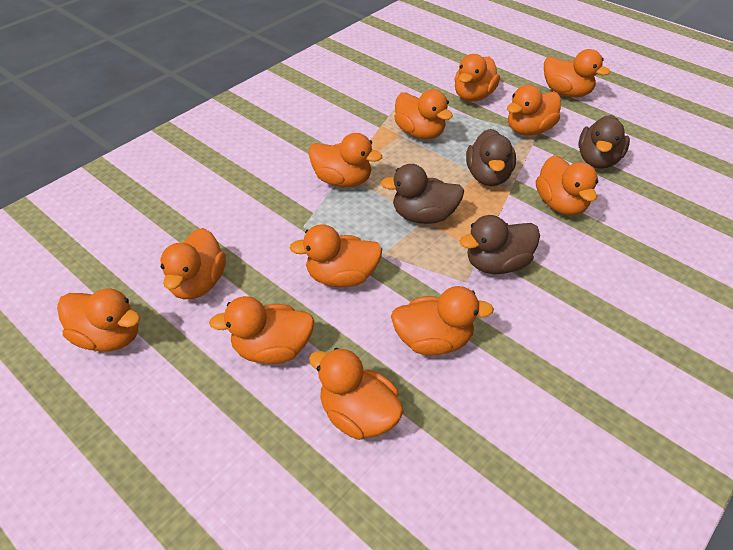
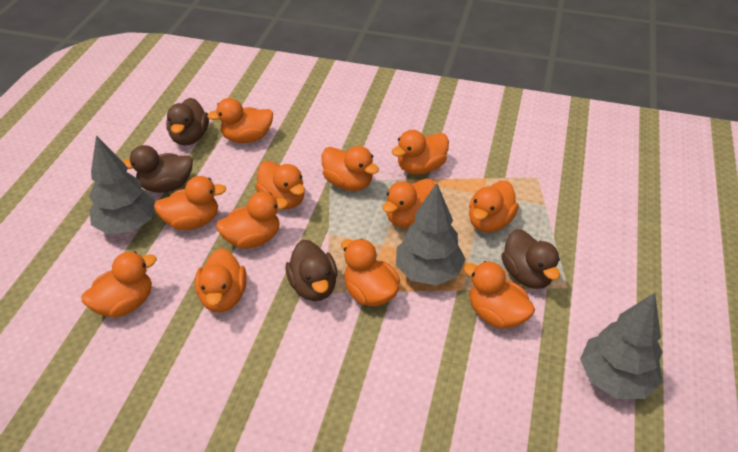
grey tree: none = 0 -> [89,135,156,234] [396,183,466,285] [580,293,662,399] = 3

